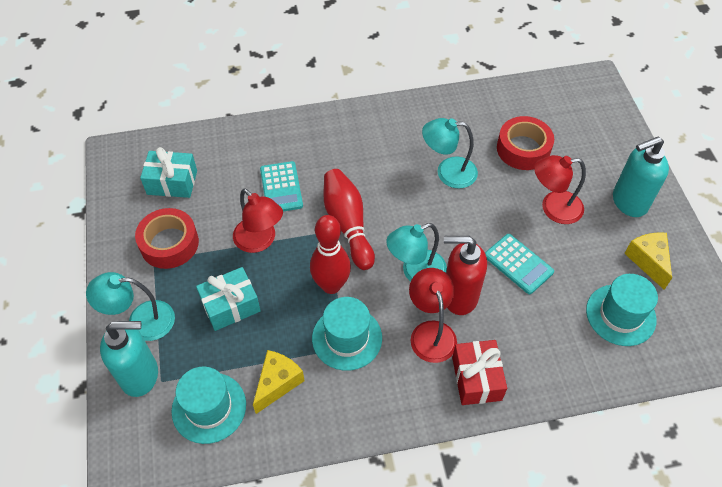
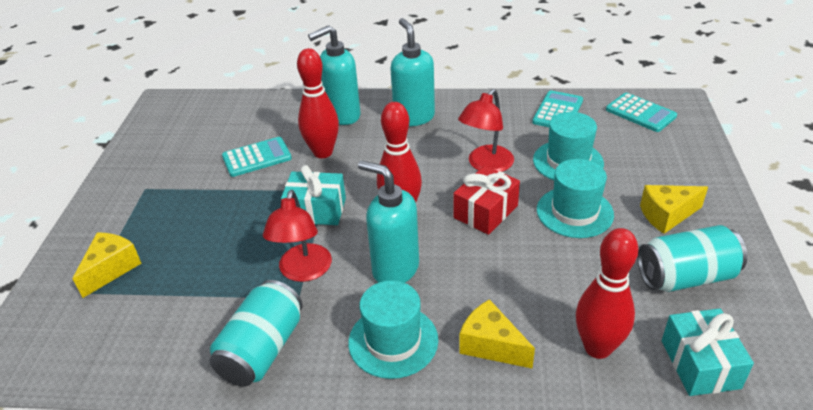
red bowling pin: [310,215,351,294] [324,169,375,270] = 2 -> [297,48,339,158] [377,102,422,203] [576,228,638,359] = 3
red lamp: [233,188,283,253] [409,268,457,363] [534,155,586,224] = 3 -> [263,190,332,282] [458,89,514,172] = 2
red soap dispenser: [444,236,487,315] = 1 -> none = 0
red tape: [135,208,199,269] [497,116,554,170] = 2 -> none = 0
turquoise calculator: [260,161,303,211] [485,234,554,294] = 2 -> [222,137,292,177] [532,91,583,127] [606,93,677,132] = 3
turquoise can: none = 0 -> [210,280,303,387] [638,225,747,292] = 2
turquoise lamp: [86,272,175,341] [386,223,447,282] [422,118,478,189] = 3 -> none = 0
turquoise soap dispenser: [100,321,158,397] [613,136,669,217] = 2 -> [308,25,360,125] [358,161,419,283] [390,18,435,126] = 3
yellow cheese: [253,350,304,414] [624,232,672,290] = 2 -> [72,232,142,298] [459,299,535,368] [640,185,708,234] = 3

